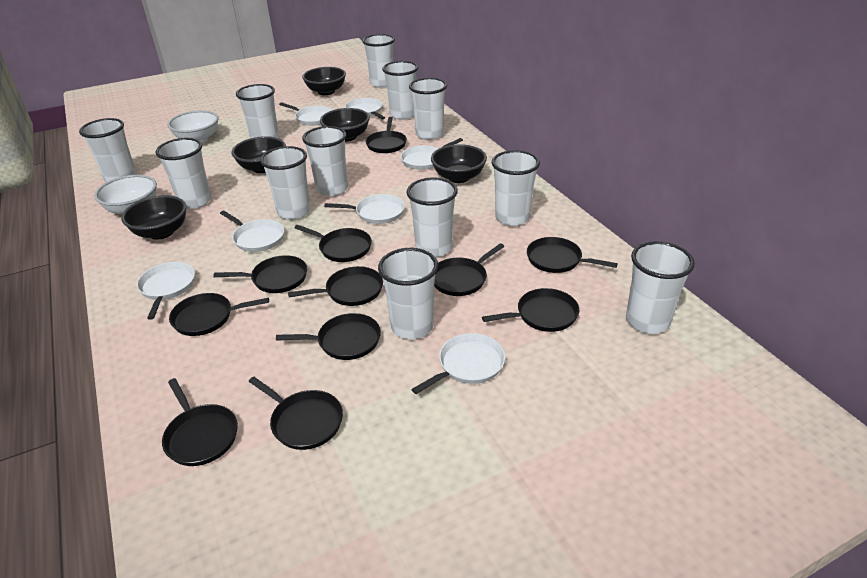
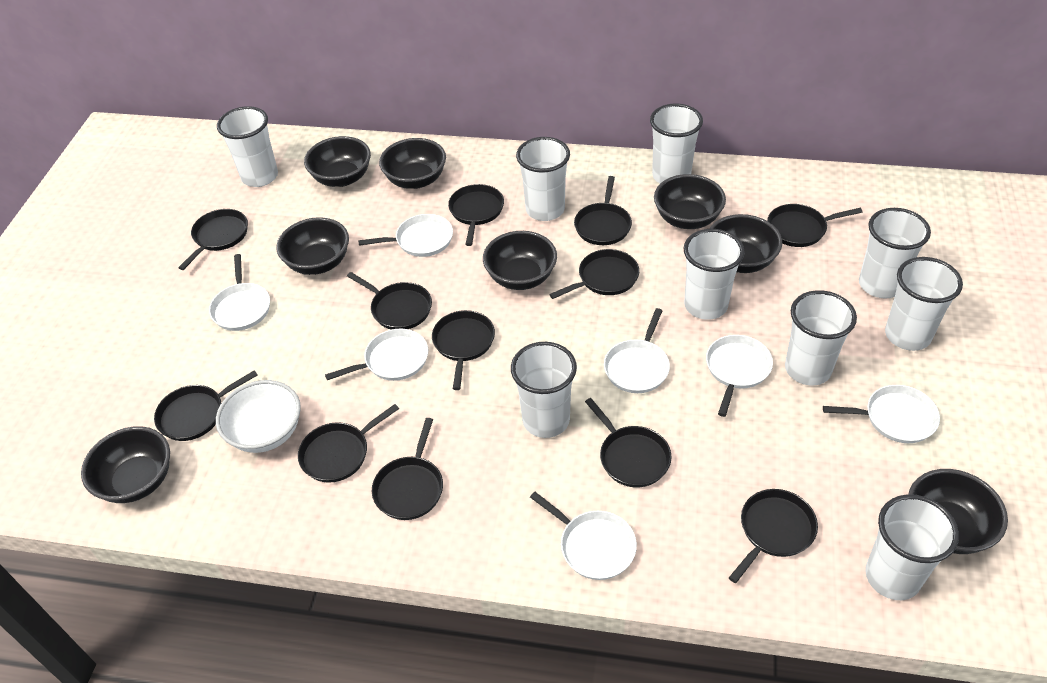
black bowl: [121,195,187,240] [232,136,286,173] [302,67,346,95] [320,108,370,142] [431,144,487,183] = 5 -> [81,426,170,503] [276,217,349,275] [304,136,371,187] [379,138,446,189] [483,231,557,290] [654,174,726,229] [709,214,782,273] [909,469,1008,554] = 8
black pan: [162,378,238,466] [169,293,269,336] [214,255,307,293] [248,377,343,450] [276,313,381,360] [288,266,383,306] [294,225,372,262] [365,117,407,153] [434,243,504,296] [482,288,579,332] [527,237,618,273] = 11 -> [154,370,258,441] [178,209,248,270] [298,404,399,483] [347,272,432,329] [372,418,443,520] [432,310,495,390] [448,184,504,246] [549,249,639,299] [574,176,632,245] [585,398,672,487] [729,489,818,583] [767,204,862,247] = 12
white bowl: [94,175,157,214] [167,110,218,143] = 2 -> [216,380,301,453] = 1
white cup: [79,118,136,182] [156,138,211,209] [236,84,279,138] [260,146,311,220] [302,126,348,196] [362,34,395,88] [378,248,438,339] [382,61,418,120] [406,178,458,257] [409,78,447,140] [491,150,540,226] [626,241,695,334] = 12 -> [217,106,278,187] [511,342,577,438] [516,137,570,221] [650,104,703,183] [683,229,745,320] [785,290,857,385] [859,208,931,299] [865,494,959,600] [885,257,963,351] = 9

